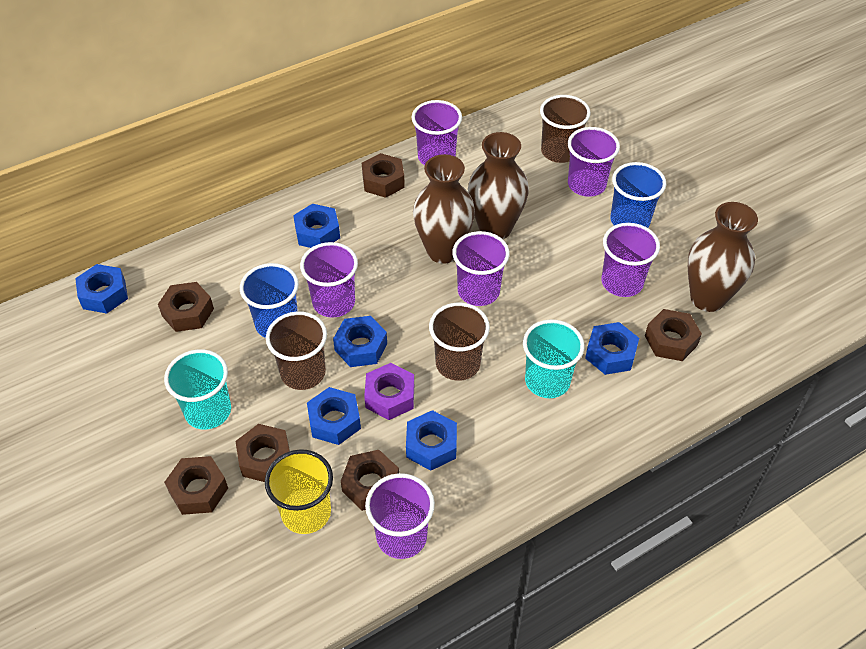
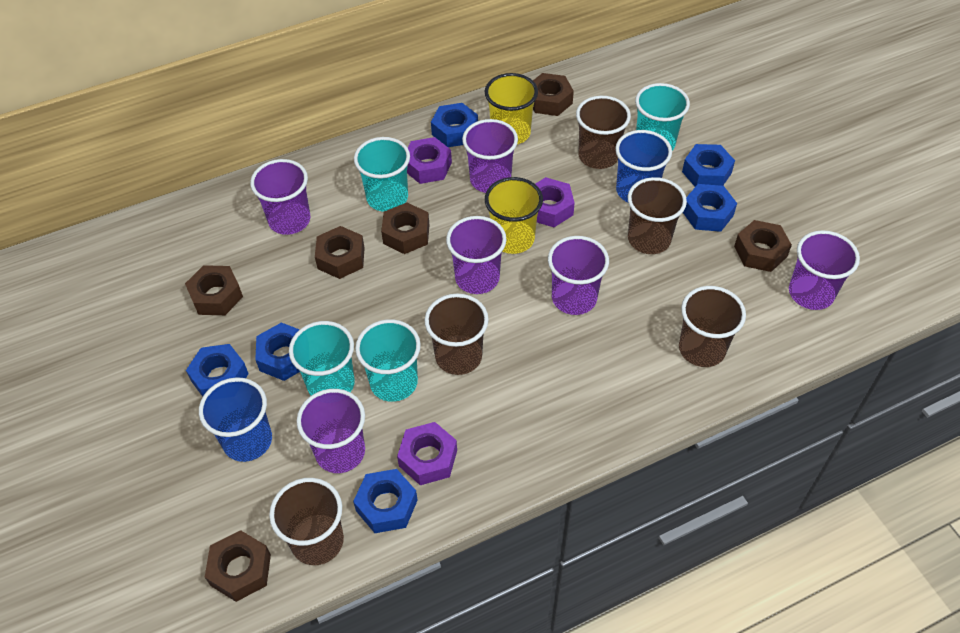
brown cup: [266,311,327,390] [429,303,490,381] [540,95,591,163] = 3 -> [269,478,344,565] [424,294,489,375] [576,96,631,169] [628,177,687,254] [679,286,746,367] = 5
brown vase: [413,154,475,264] [468,132,529,239] [688,202,758,312] = 3 -> none = 0
purple nut: [364,363,414,420] = 1 -> [397,422,457,485] [407,137,452,184] [535,177,575,227] = 3
turquoise cup: [164,349,231,430] [523,319,584,398] = 2 -> [289,321,355,396] [354,137,410,212] [355,319,421,402] [635,83,690,150] = 4
yellow cup: [265,449,333,534] = 1 -> [485,73,538,144] [485,177,543,254] = 2

